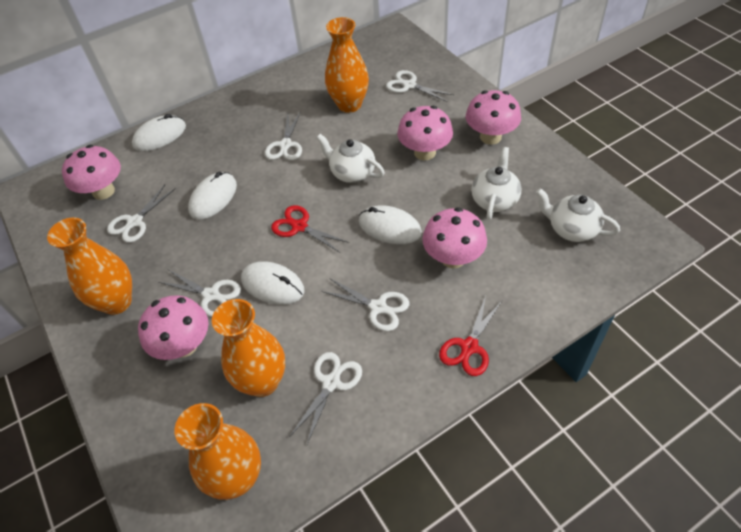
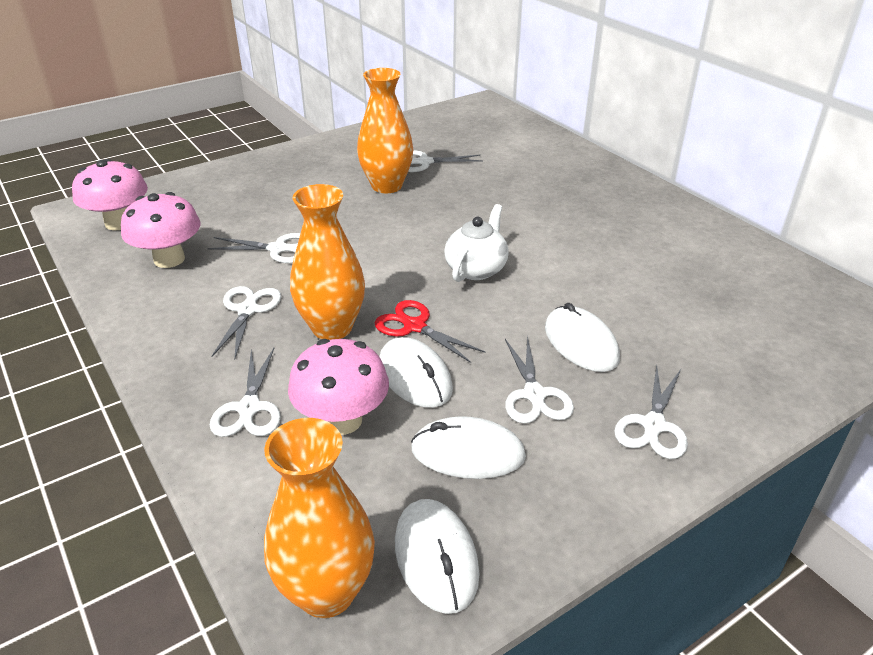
orange vase: [47,218,132,315] [175,403,261,500] [212,299,285,397] [325,17,369,113] = 4 -> [264,418,375,618] [290,184,365,340] [357,68,413,193] = 3
pink mushroom: [62,145,121,200] [138,295,209,360] [397,106,453,160] [422,207,487,268] [466,90,521,145] = 5 -> [72,159,148,231] [121,192,201,268] [288,339,389,435] = 3
red scissors: [271,205,349,253] [439,296,502,376] = 2 -> [374,300,485,363] = 1
white teapot: [316,134,385,183] [471,147,521,220] [536,188,620,242] = 3 -> [444,204,509,282] = 1

